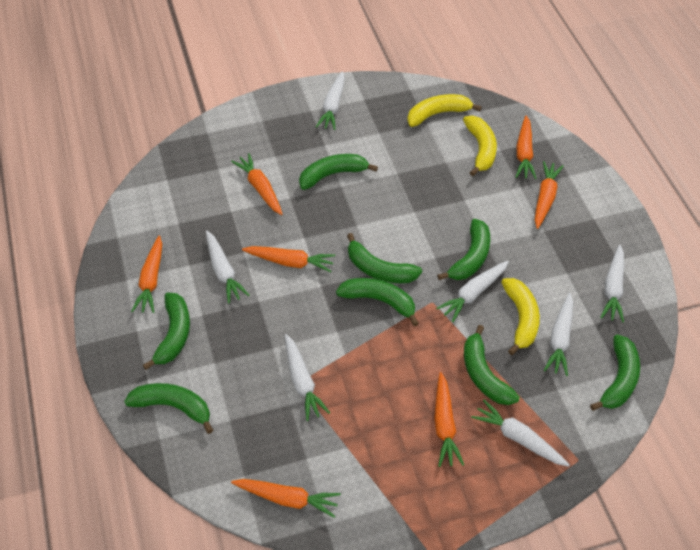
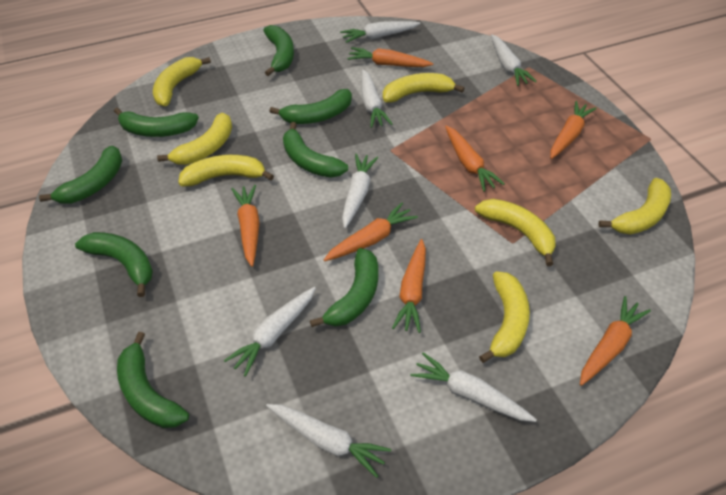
yellow banana: [407,94,482,127] [463,116,497,176] [501,278,540,355] = 3 -> [153,57,211,106] [157,113,232,165] [178,155,274,186] [383,73,465,102] [475,199,556,266] [479,271,530,363] [598,178,671,234] = 7

